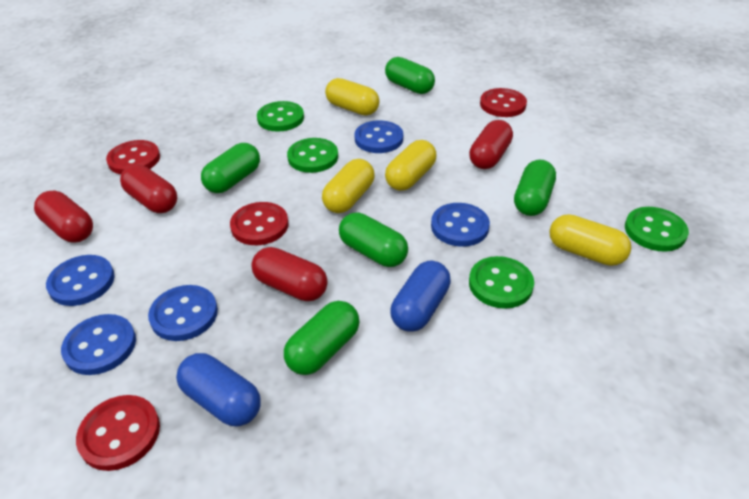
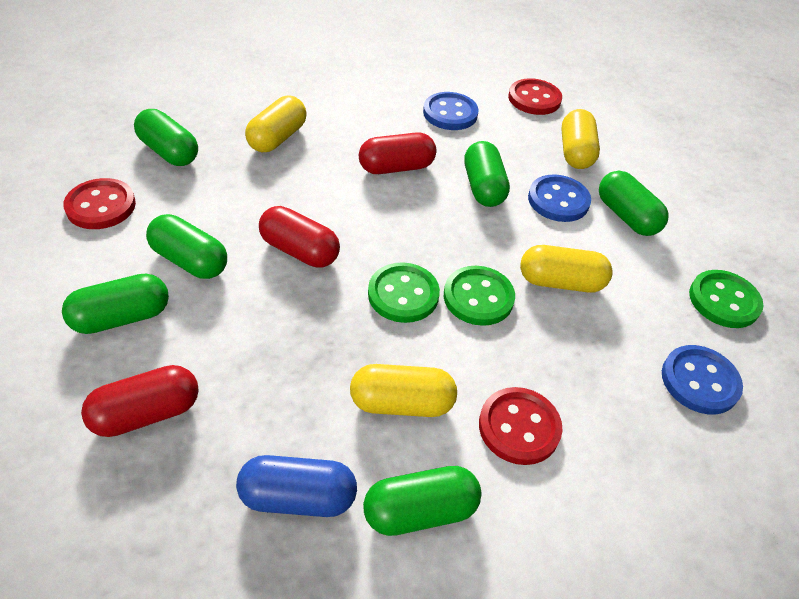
blue button: [46,255,115,306] [61,314,136,375] [148,285,218,341] [355,120,403,153] [431,203,490,247] = 5 -> [423,92,479,130] [528,174,591,222] [662,345,743,414] = 3
blue capsule: [176,353,261,427] [390,261,451,332] = 2 -> [236,455,357,517] = 1
green button: [257,101,304,131] [287,138,338,173] [469,256,534,309] [625,207,689,252] = 4 -> [368,262,440,323] [444,266,515,326] [689,270,764,328] = 3
green capsule: [201,143,260,193] [284,301,359,375] [339,212,408,267] [385,57,435,94] [514,160,556,216] = 5 -> [62,273,169,334] [134,109,198,166] [146,214,227,279] [363,466,481,536] [464,141,510,207] [599,171,669,236] = 6
red button: [76,395,160,471] [106,140,160,174] [230,202,289,245] [480,88,527,117] = 4 -> [63,178,136,229] [479,387,563,465] [508,78,562,115] = 3
red capsule: [34,191,93,243] [120,164,177,213] [251,247,328,301] [469,120,513,169] = 4 -> [81,365,199,437] [259,206,340,268] [359,132,436,174] = 3

